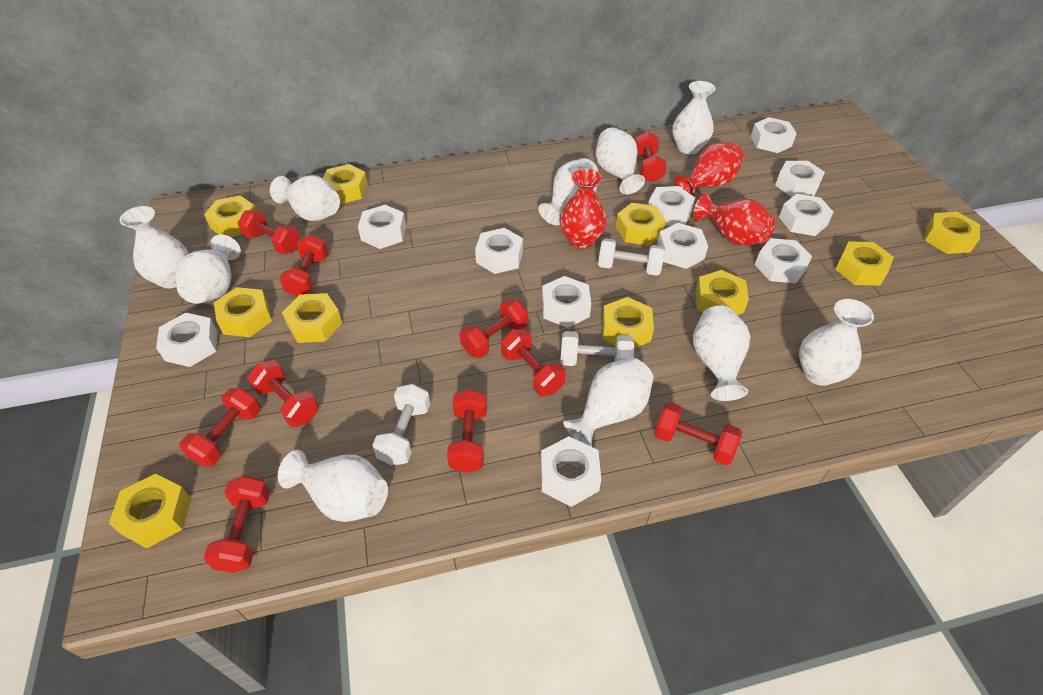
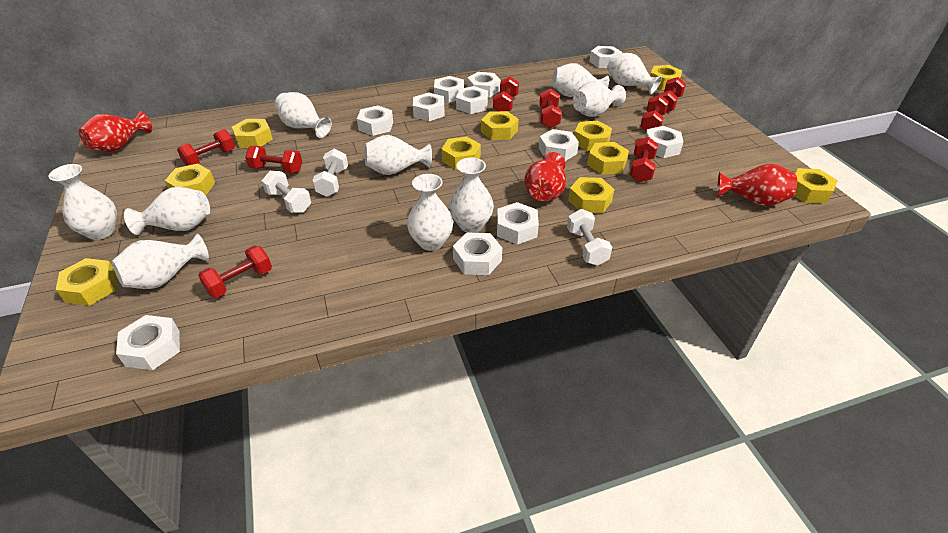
red dumbbell: [179,388,261,467] [204,476,270,573] [238,210,300,254] [247,360,319,427] [279,235,328,297] [447,389,487,473] [460,299,528,358] [501,329,565,396] [635,132,667,182] [654,402,742,465] = 10 -> [177,129,235,166] [198,246,272,298] [245,146,302,173] [493,76,519,111] [539,89,562,128] [630,137,658,182] [640,95,669,131] [659,77,686,112] = 8

